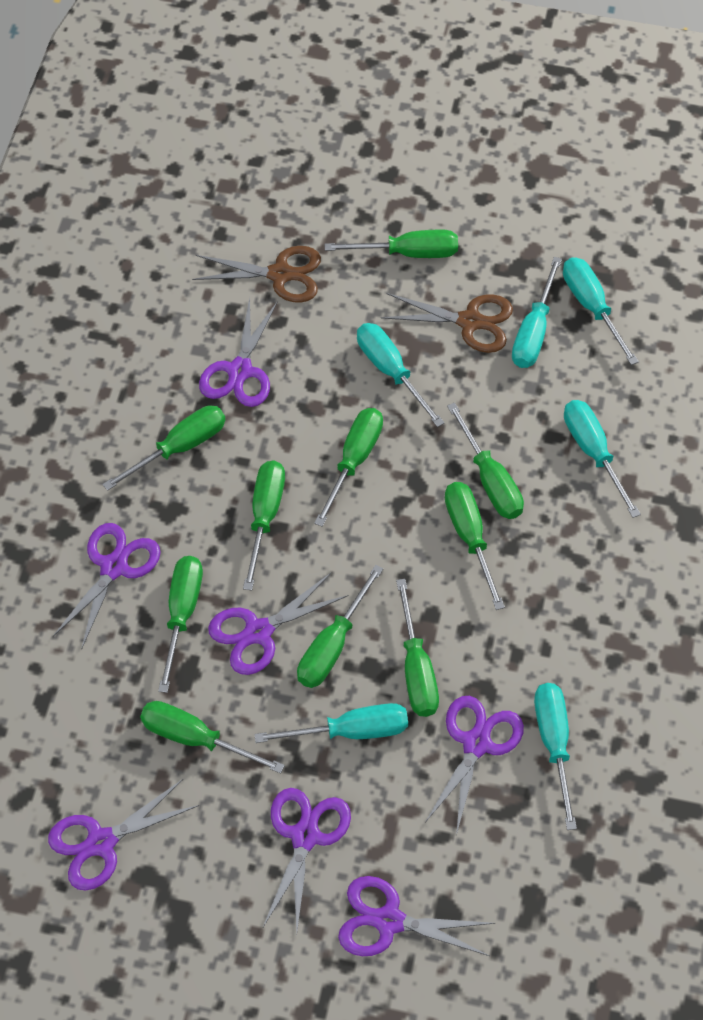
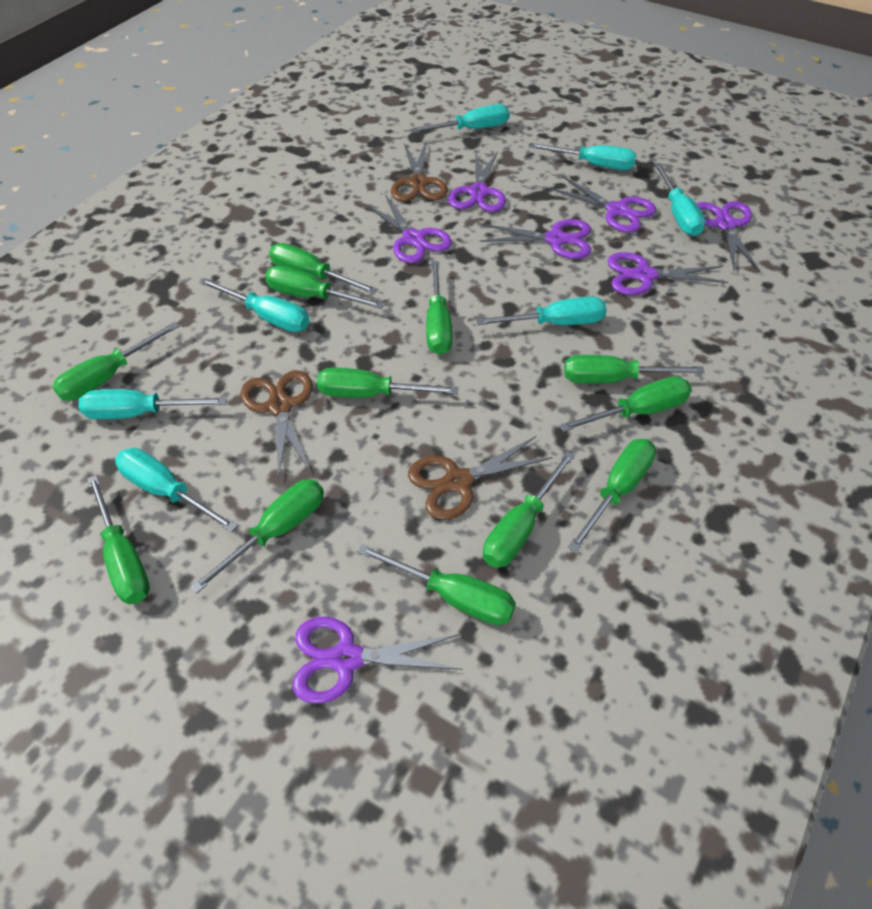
brown scissors: [192,246,321,303] [381,293,513,353] = 2 -> [240,370,313,478] [391,142,448,202] [408,436,553,520] = 3
green screwdriver: [103,405,226,491] [140,701,285,774] [158,556,203,693] [243,461,285,591] [297,565,383,688] [314,408,383,527] [325,229,458,258] [396,579,439,717] [445,482,505,610] [447,402,524,519] = 10 -> [52,322,180,401] [87,475,150,604] [190,479,324,593] [265,266,385,309] [269,243,378,294] [317,367,458,398] [358,544,516,625] [426,261,452,355] [483,451,575,568] [559,376,692,432] [564,355,705,384] [568,439,656,553] = 12
turquoise screwdriver: [254,703,408,743] [357,323,445,427] [512,257,562,368] [534,683,577,830] [563,257,639,365] [564,400,641,518] = 6 -> [79,389,227,419] [115,448,238,532] [199,278,309,332] [410,104,509,133] [476,296,607,325] [528,143,637,170] [654,163,706,236] = 7

